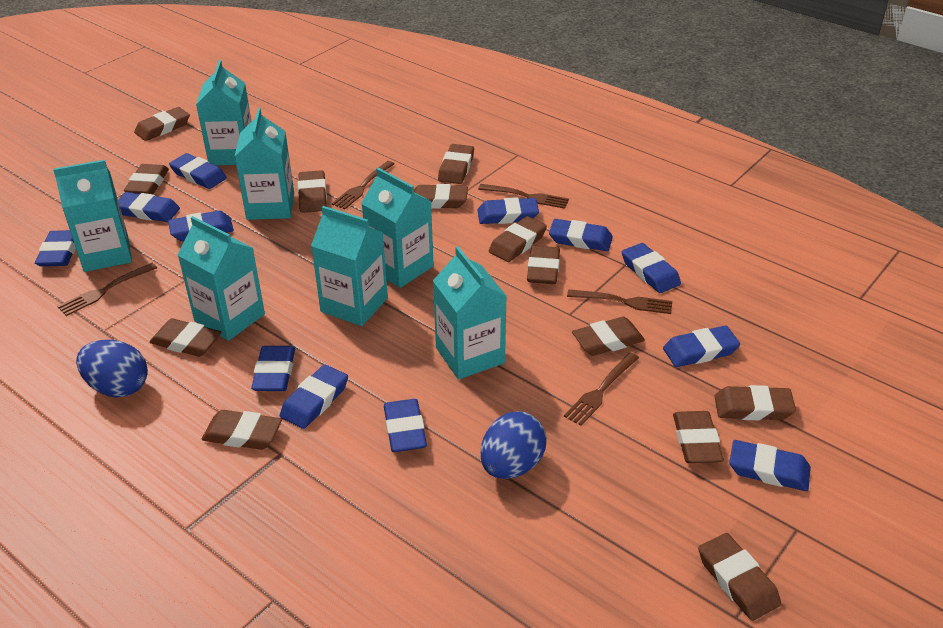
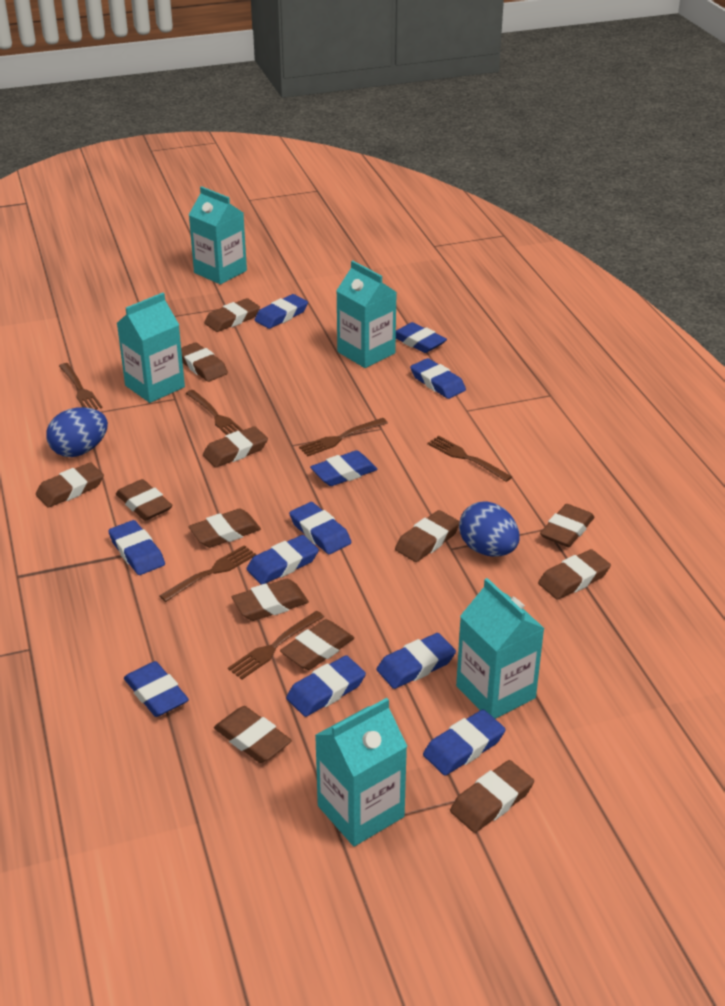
blue eraser: [35,230,76,267] [118,192,180,222] [168,211,234,241] [169,153,227,189] [251,346,295,391] [280,364,348,429] [384,399,427,452] [478,197,539,224] [549,219,613,251] [622,243,681,293] [663,325,740,367] [729,440,811,491] = 12 -> [108,520,165,575] [124,661,189,717] [246,535,319,585] [254,294,308,329] [286,655,366,717] [289,502,351,554] [310,450,377,486] [377,633,456,689] [396,322,447,353] [410,358,466,399] [423,709,505,775] = 11
brown fork: [57,263,157,316] [332,161,394,209] [478,184,569,209] [564,352,639,426] [567,289,672,314] = 5 -> [59,363,103,410] [159,545,256,602] [185,390,243,435] [228,611,324,680] [299,418,388,456] [427,436,512,482] = 6
turquoise carton: [53,160,132,272] [178,216,265,341] [196,60,252,165] [234,108,294,220] [311,206,388,326] [361,168,434,288] [433,247,507,379] = 7 -> [117,293,185,403] [189,186,247,284] [315,698,407,846] [336,261,397,368] [456,578,545,719] = 5

